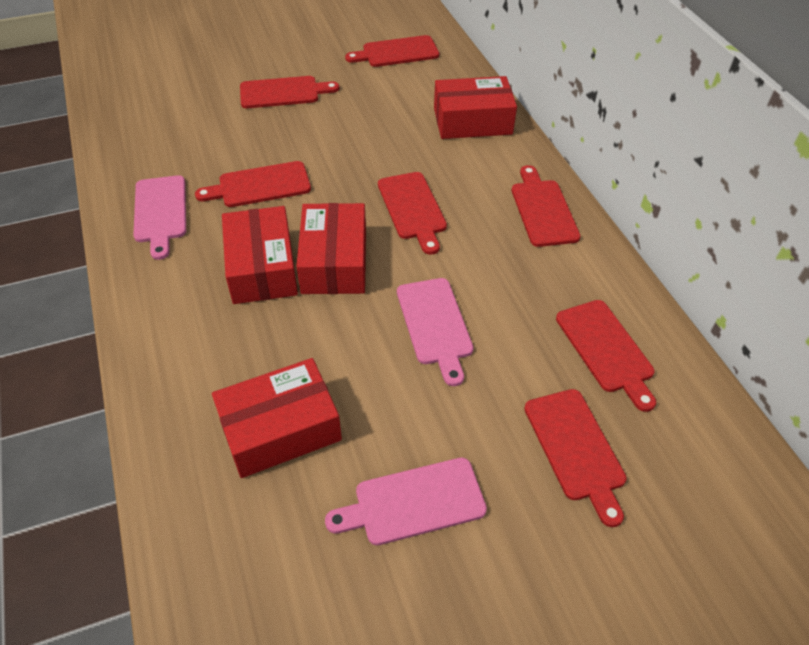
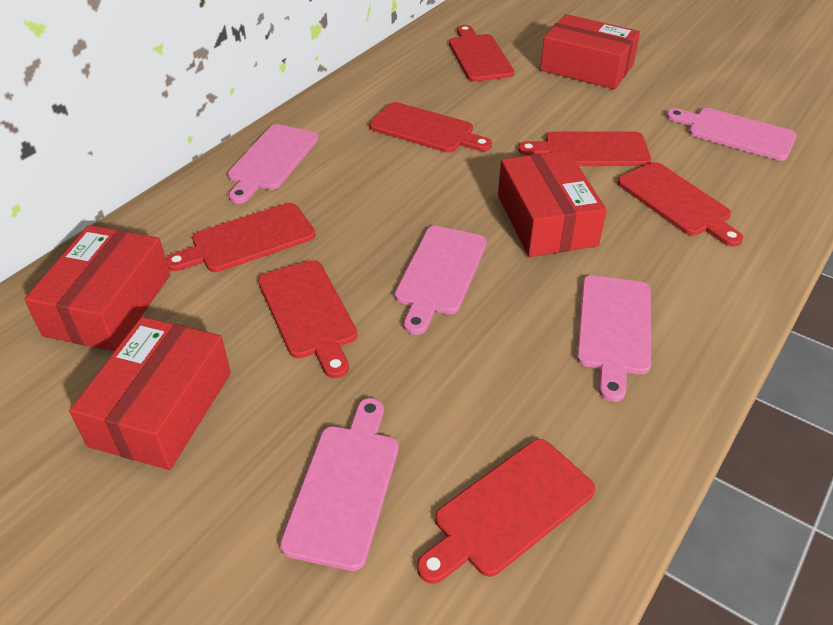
pink cutting board: [133,175,186,260] [325,458,487,545] [397,278,474,386] = 3 -> [228,124,319,204] [280,398,398,571] [395,226,487,335] [576,275,651,402] [666,108,797,161] = 5

